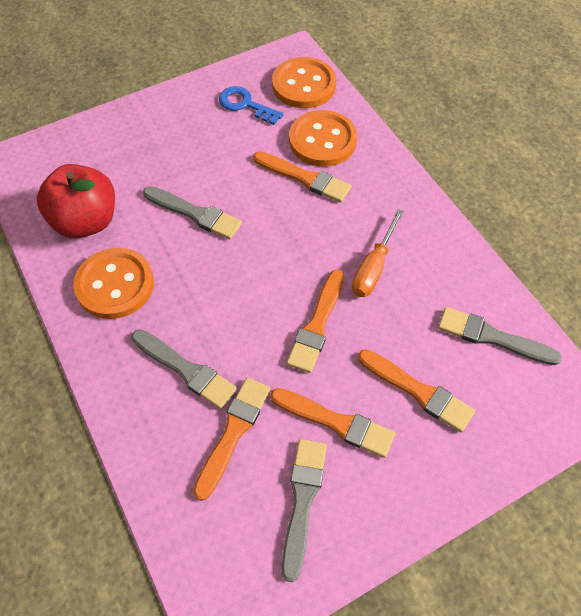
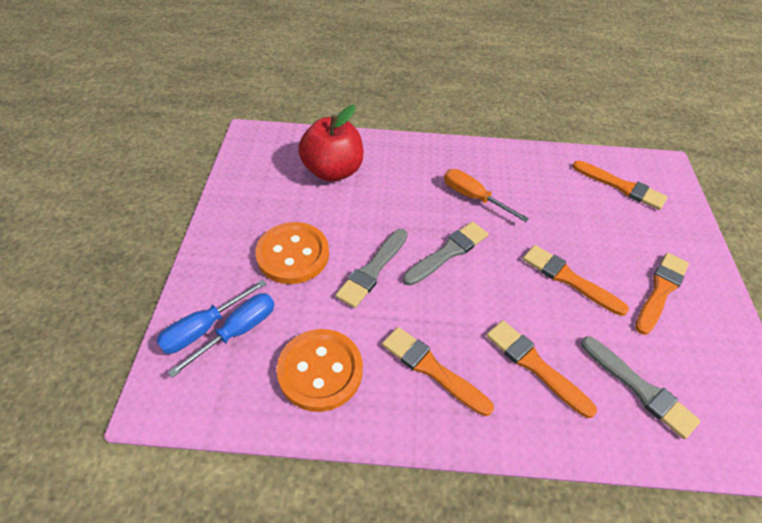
blue key: [219,86,283,125] = 1 -> none = 0
blue screwdriver: none = 0 -> [156,280,266,354] [167,294,275,378] = 2
grey brush: [131,329,237,409] [143,186,242,239] [282,439,327,582] [438,307,562,365] = 4 -> [335,229,408,308] [403,222,488,286] [581,336,701,439] = 3
orange button: [73,248,154,319] [272,57,336,108] [289,110,357,167] = 3 -> [255,222,329,284] [277,329,363,412] = 2

